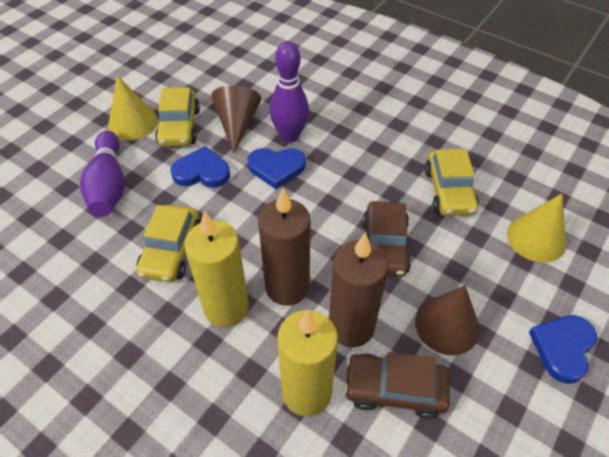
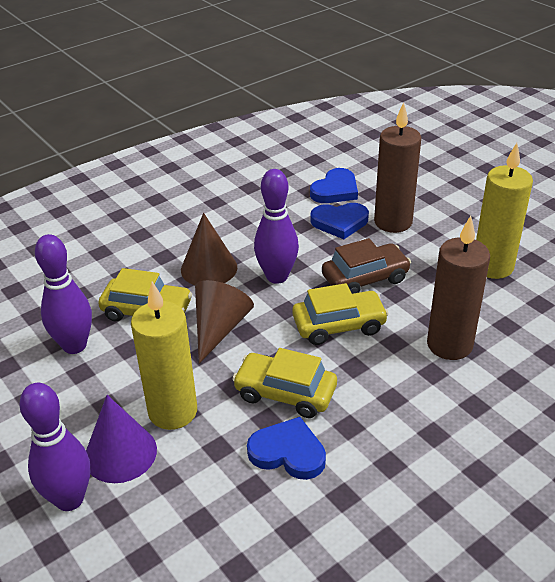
brown car: [344,352,450,419] [363,201,411,277] = 2 -> [322,238,411,294] = 1
purple bowling pin: [80,131,125,217] [270,41,309,143] = 2 -> [19,383,90,511] [35,234,92,354] [254,169,299,284] = 3
purple cone: none = 0 -> [86,395,157,483] = 1
yellow cone: [108,75,158,141] [507,194,566,263] = 2 -> none = 0

